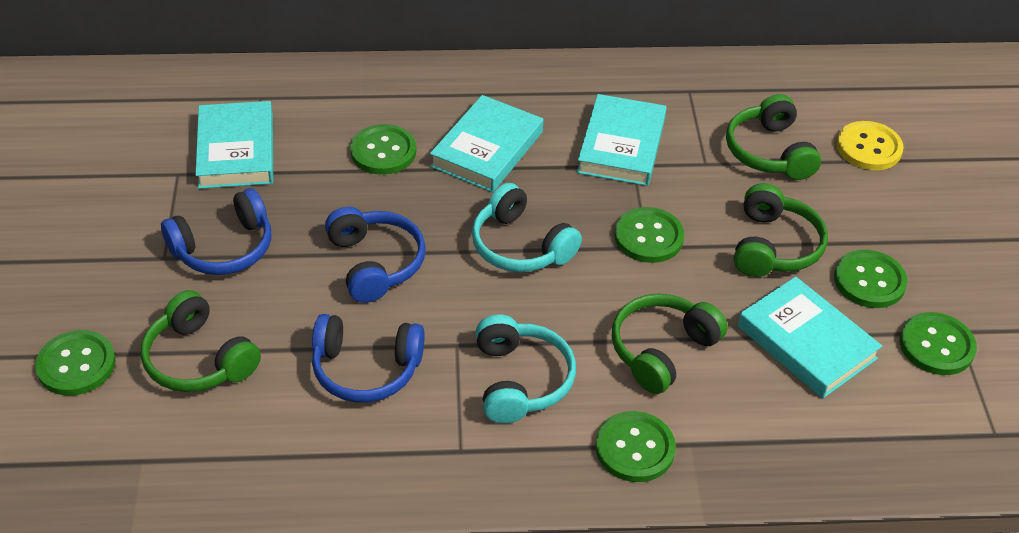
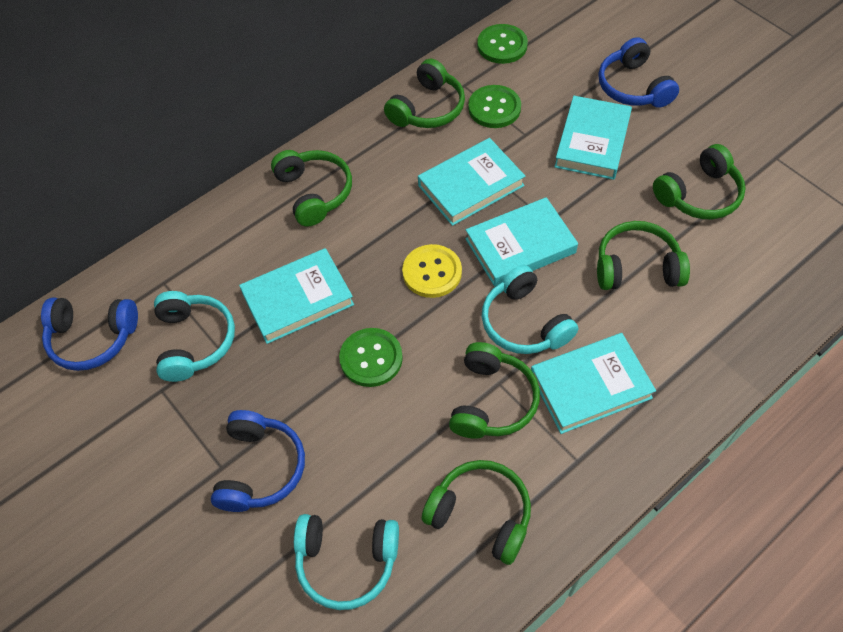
green button: [35,330,116,396] [350,124,416,175] [596,411,676,482] [614,207,684,263] [834,250,908,308] [899,312,977,375] = 6 -> [339,328,403,387] [468,85,521,128] [477,24,528,64] = 3
green headphones: [141,290,261,392] [612,294,728,394] [726,94,821,180] [734,183,828,277] = 4 -> [271,150,352,227] [384,59,465,128] [422,460,531,565] [449,342,540,439] [597,221,690,290] [653,144,746,219] = 6
turquoise book: [195,101,273,189] [430,95,544,192] [577,94,667,186] [737,277,882,398] = 4 -> [239,248,354,344] [418,138,526,226] [465,197,578,287] [531,333,656,434] [554,96,632,180] = 5
turquoise headphones: [472,183,582,272] [476,314,576,424] = 2 -> [154,291,235,382] [294,514,399,610] [482,265,578,354] = 3

